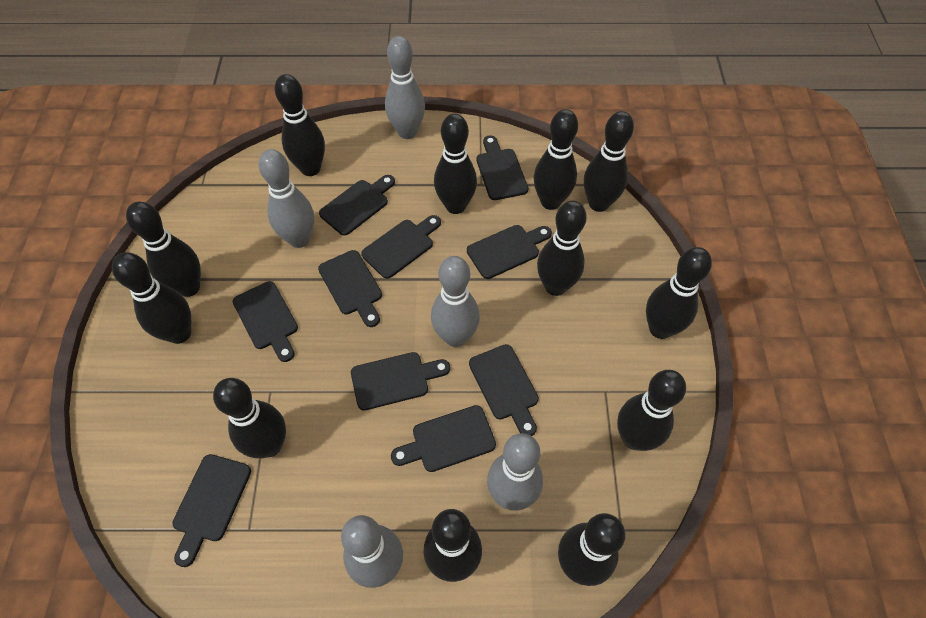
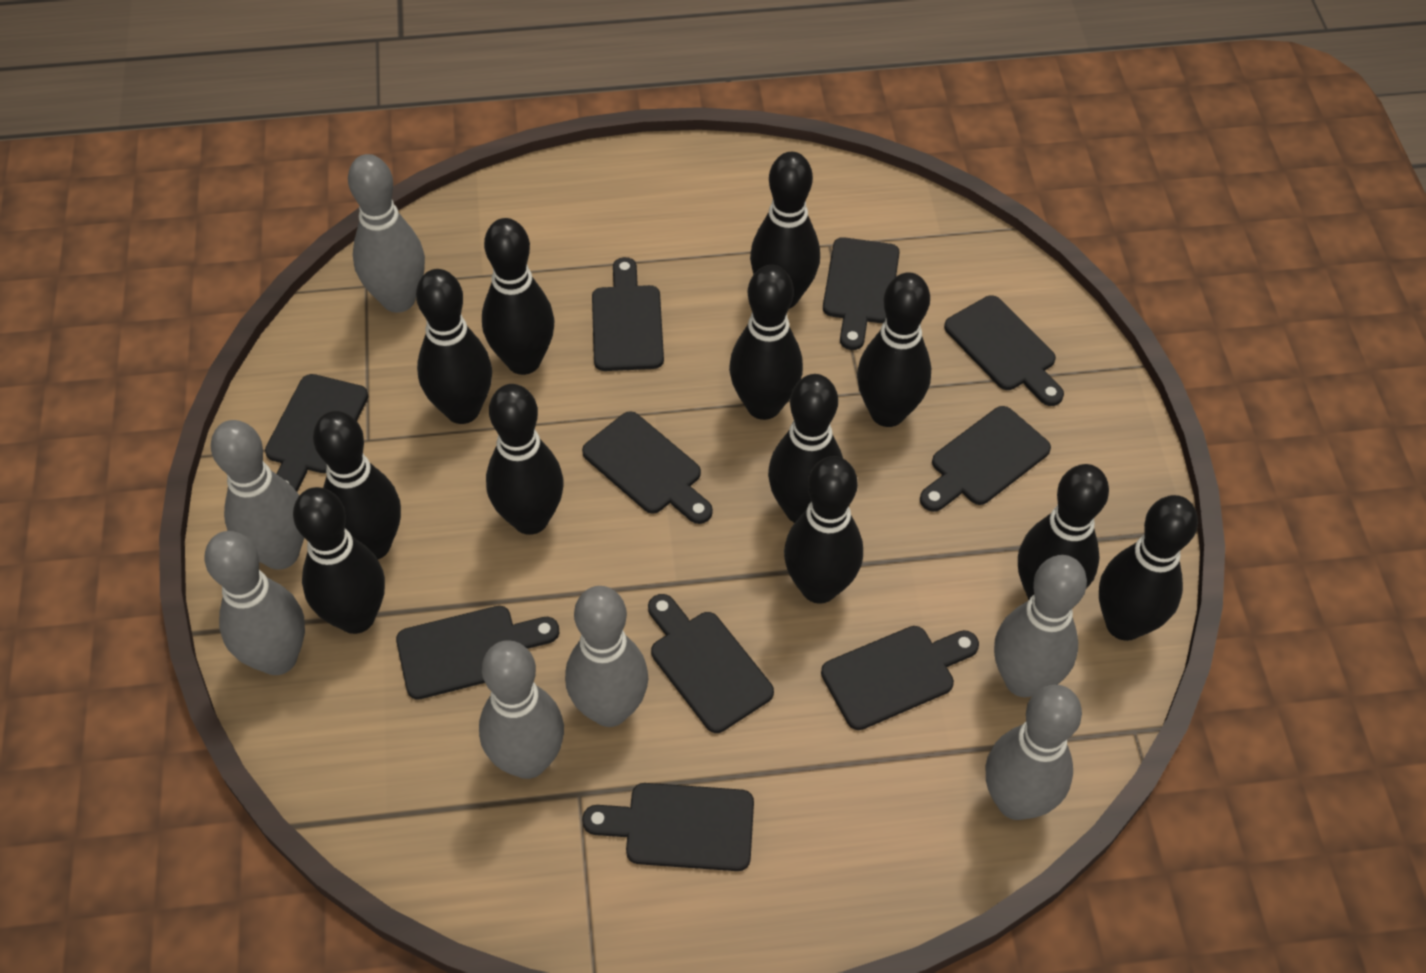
grey bowling pin: [259,149,314,248] [341,515,403,588] [385,36,425,139] [431,256,480,347] [487,433,543,511] = 5 -> [205,531,305,675] [211,420,304,570] [348,154,425,313] [479,640,564,779] [565,586,648,727] [986,685,1082,820] [994,555,1087,697] = 7

